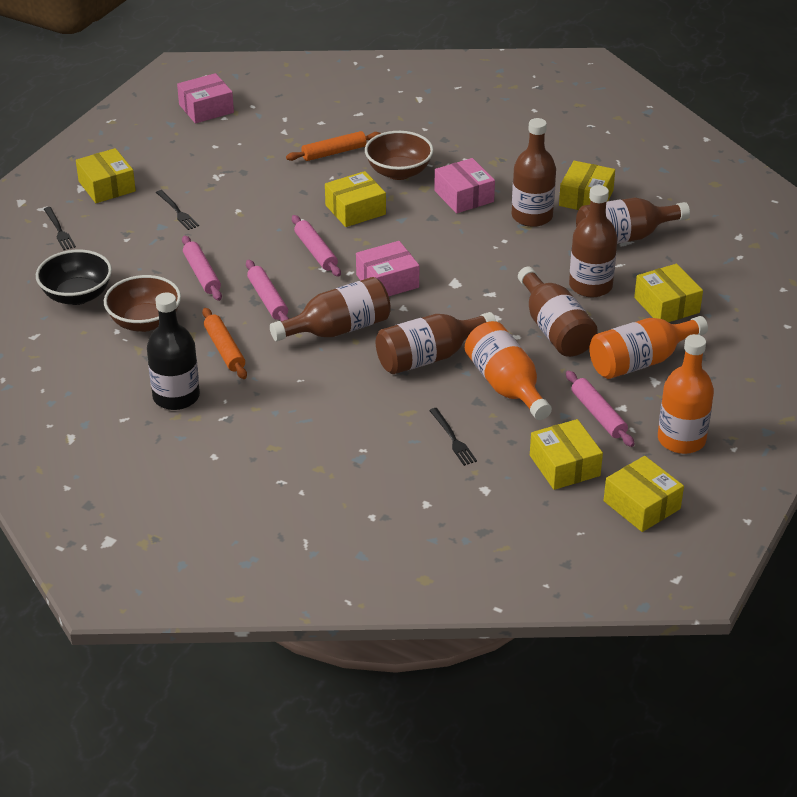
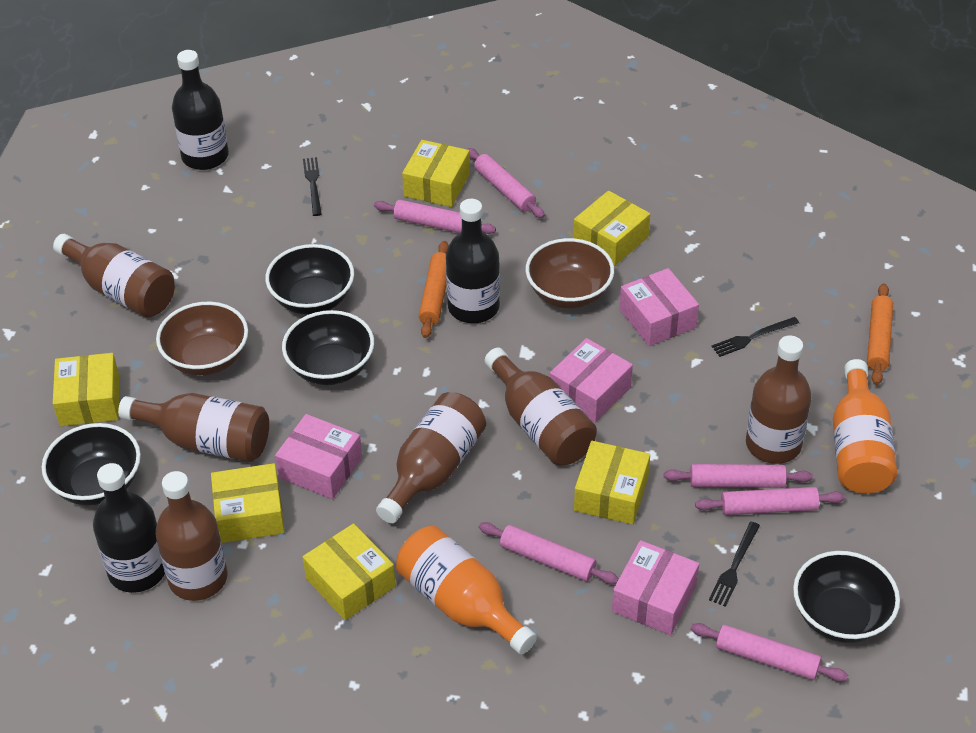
black bottle: [147,292,200,410] = 1 -> [93,463,165,593] [172,50,229,170] [446,199,500,323] = 3
black bowl: [36,250,112,305] = 1 -> [41,423,141,506] [265,244,354,315] [282,310,374,385] [793,551,900,643] = 4
orange bottle: [465,321,552,420] [589,316,708,379] [658,334,714,454] = 3 -> [396,526,537,655] [833,359,897,494] = 2
pink box: [177,73,234,123] [356,241,419,296] [434,158,495,213] = 3 -> [275,414,362,499] [550,338,633,423] [612,540,699,635] [619,268,699,346] = 4
pink rolling pin: [182,236,222,301] [246,260,289,321] [292,215,341,277] [566,371,635,447] = 4 -> [374,200,496,234] [467,148,545,218] [479,522,619,584] [664,464,813,488] [691,623,848,682] [695,487,845,515] = 6

